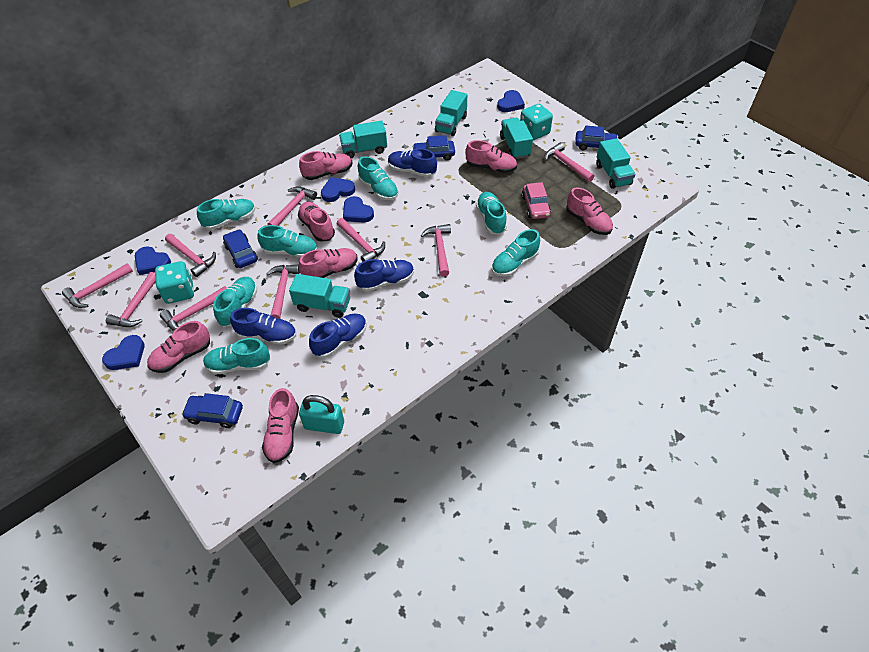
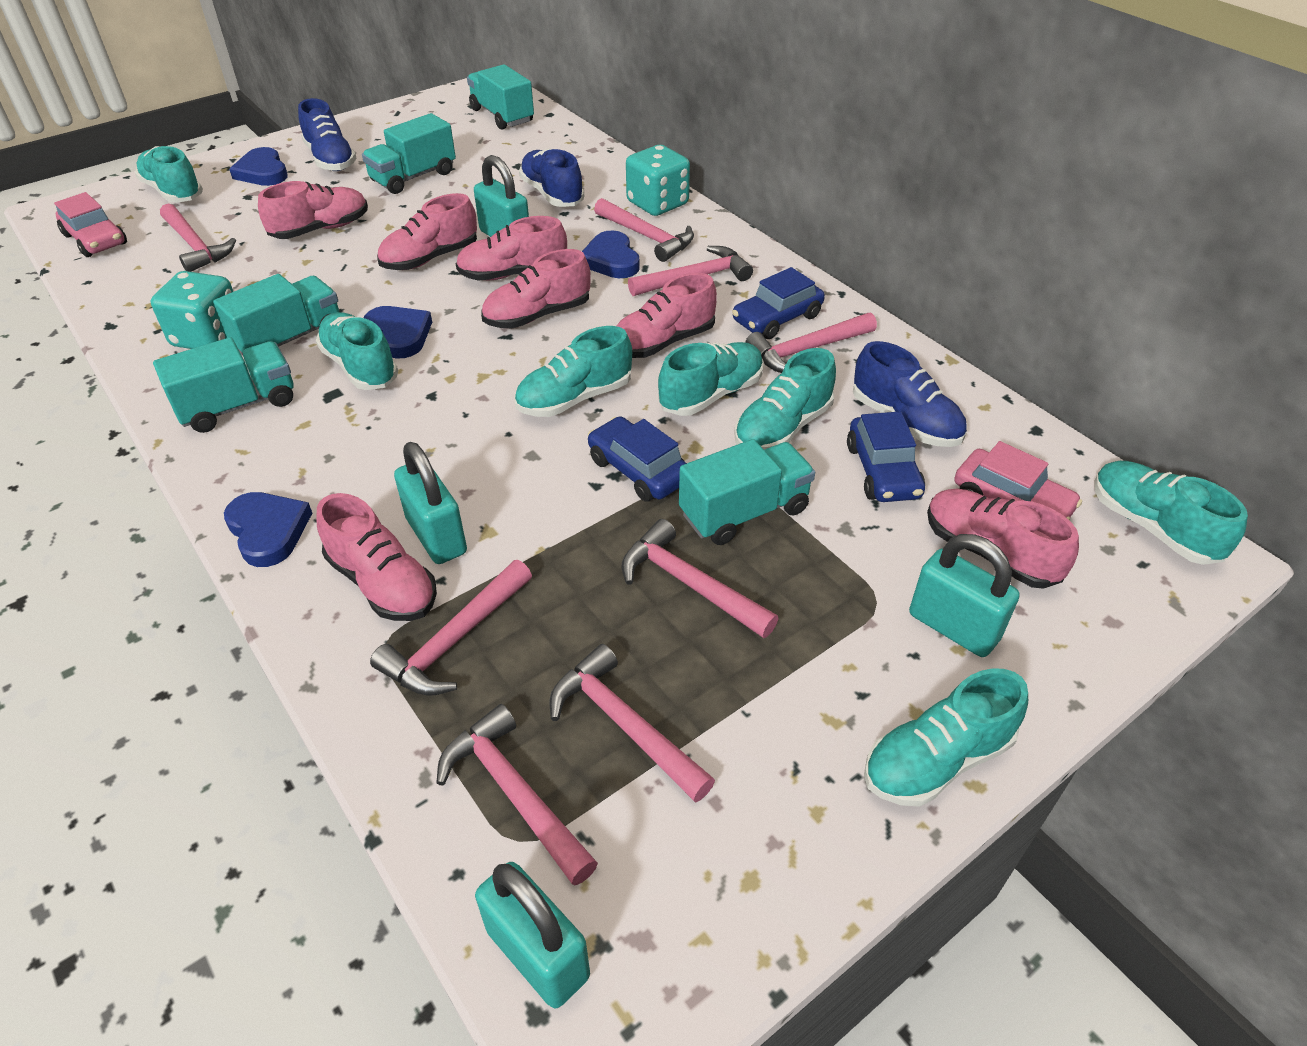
blue car: [181,393,243,428] [223,229,258,268] [412,135,455,161] [575,126,618,151] = 4 -> [588,416,687,502] [732,267,825,339] [847,411,925,502] = 3
blue heart: [102,335,145,370] [135,246,171,275] [321,177,355,202] [343,196,374,223] [497,90,525,112] = 5 -> [224,492,312,567] [229,147,288,186] [364,306,432,359] [582,230,640,278] = 4
blue shoe: [230,308,296,345] [309,314,367,358] [354,259,414,292] [388,149,437,177] = 4 -> [298,98,356,171] [519,149,584,207] [853,341,967,447] = 3
pink car: [522,182,551,219] = 1 -> [54,192,127,257] [954,441,1082,521] = 2
pink hammer: [62,263,133,308] [106,272,156,327] [160,286,227,331] [165,234,216,277] [266,264,300,319] [267,187,317,226] [337,218,385,262] [421,224,451,277] [545,142,595,182] = 9 -> [160,203,236,272] [370,560,532,696] [436,704,598,886] [550,644,715,803] [594,198,694,262] [621,519,779,638] [628,246,753,296] [745,312,877,373] = 8
turquoise padlock: [299,395,344,434] = 1 -> [394,442,467,564] [474,155,529,237] [475,862,590,1009] [909,534,1020,657] = 4

